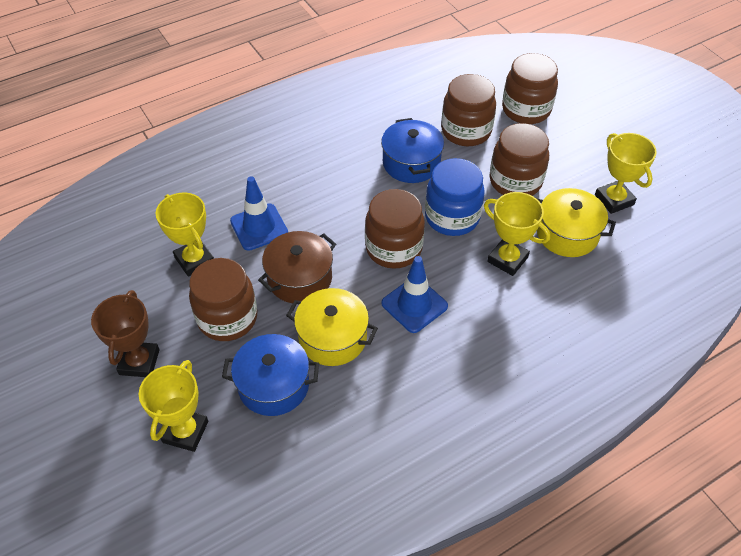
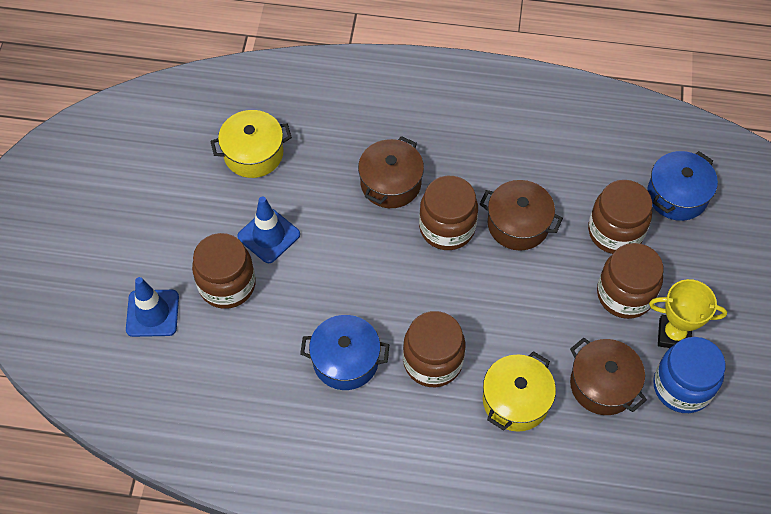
brown pot: [258,231,336,303] = 1 -> [358,136,424,208] [480,180,563,251] [570,338,647,415] = 3
brown trophy: [91,290,160,377] = 1 -> none = 0
yellow trophy: [139,360,208,452] [155,193,214,277] [484,192,550,276] [595,133,657,214] = 4 -> [649,279,727,348] = 1

